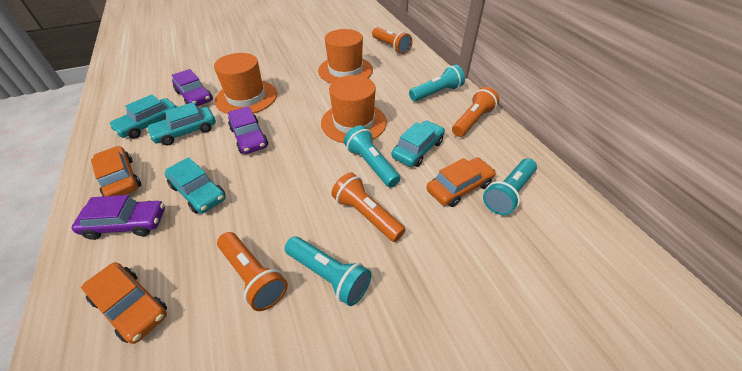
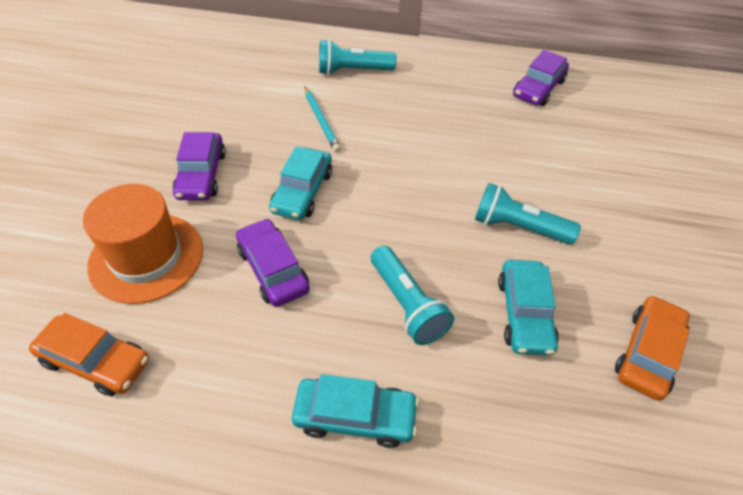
orange car: [81,262,167,344] [91,146,141,196] [427,157,496,207] = 3 -> [29,313,149,396] [615,295,690,401] = 2
orange flashlight: [217,232,288,311] [331,173,406,242] [372,27,413,54] [452,87,499,137] = 4 -> none = 0
orange hat: [214,53,277,114] [318,29,373,83] [321,75,387,143] = 3 -> [83,184,203,304] = 1
turquoise car: [109,94,177,139] [146,102,216,146] [165,157,226,214] [391,120,445,167] = 4 -> [269,146,332,220] [292,374,419,448] [498,260,559,356] = 3
turquoise flashlight: [285,236,371,306] [344,125,400,188] [409,64,465,101] [483,158,537,215] = 4 -> [319,40,396,75] [371,246,454,345] [475,183,581,245] = 3
turquoise pencil: none = 0 -> [305,87,341,152] = 1

